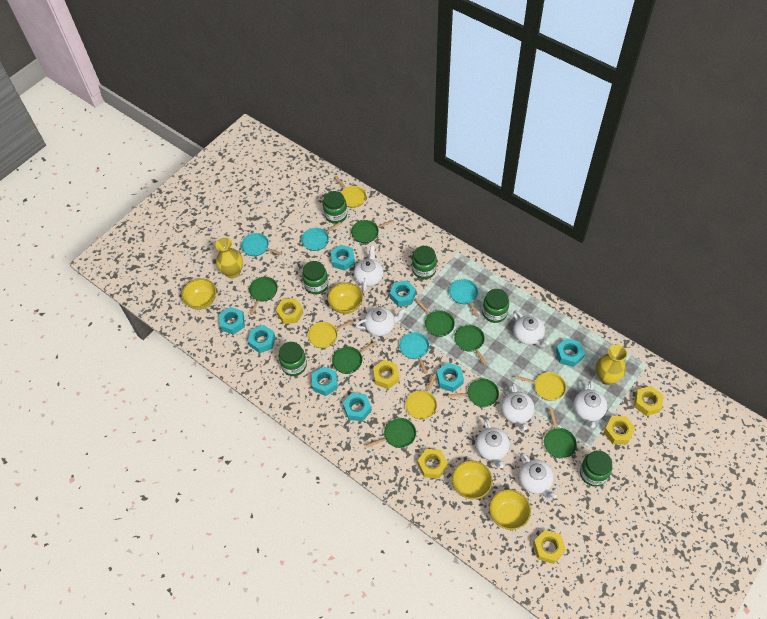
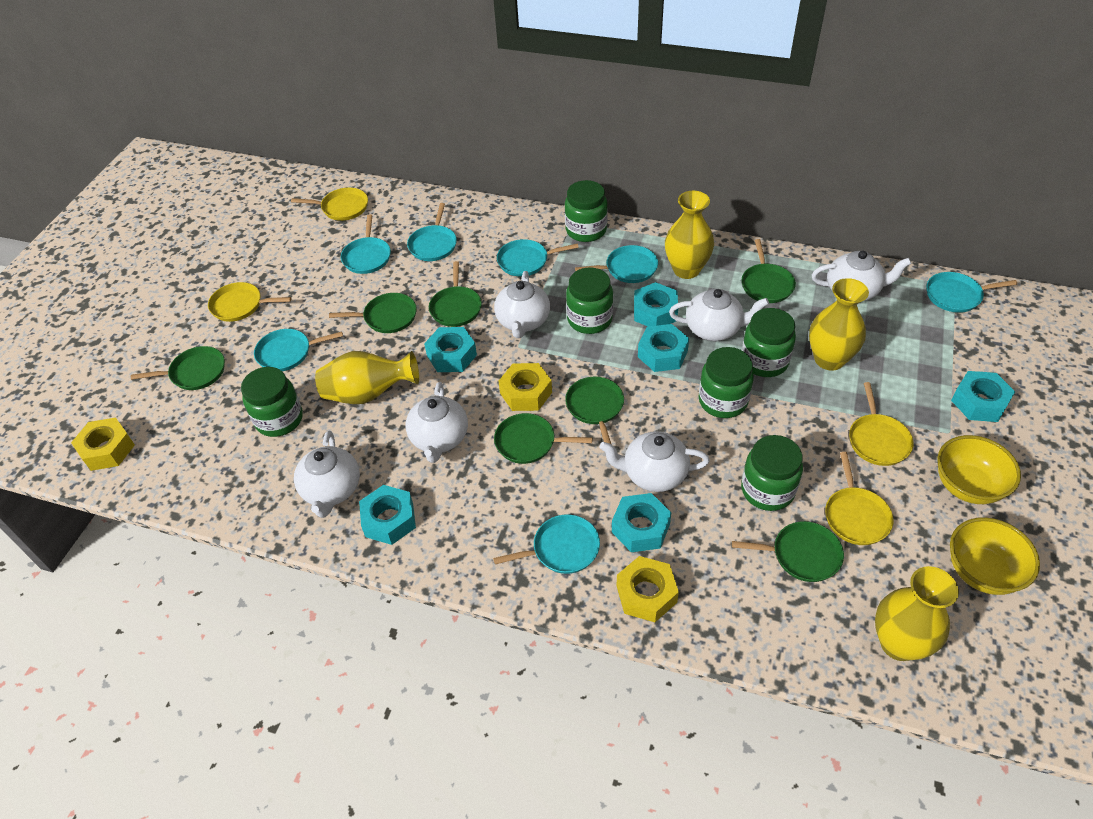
green pan: [249,277,278,315] [332,341,377,374] [351,220,394,243] [366,418,416,448] [416,300,455,337] [448,378,499,407] [454,325,487,365] [544,409,577,459] = 8 -> [131,346,225,390] [329,293,417,333] [429,261,482,327] [494,413,592,464] [565,377,624,445] [732,521,844,582] [742,239,796,303] = 7
turquoise nut: [219,307,245,335] [248,325,275,353] [312,366,338,396] [331,245,355,271] [343,393,372,421] [390,280,416,307] [437,363,464,392] [556,338,585,367] = 8 -> [359,485,416,545] [424,327,477,372] [612,493,671,552] [634,282,678,327] [638,324,689,372] [951,371,1015,422] = 6
turquoise pan: [241,233,282,256] [301,222,341,251] [399,332,429,374] [449,279,479,317] = 4 -> [254,329,343,371] [341,214,391,274] [407,203,457,261] [493,514,600,574] [497,239,579,277] [575,245,658,283] [926,272,1017,313] = 7
white teapot: [354,245,384,292] [356,307,406,336] [476,419,510,468] [501,383,534,430] [513,311,549,347] [519,453,557,499] [573,380,607,428] = 7 -> [294,431,360,518] [406,382,468,463] [494,271,550,338] [600,431,710,492] [669,289,769,341] [812,251,911,301] = 6
yellow bowl: [181,278,216,310] [328,282,363,314] [452,460,493,499] [489,489,531,530] = 4 -> [937,435,1021,504] [950,517,1040,595] = 2
yellow nut: [276,298,303,324] [373,360,399,389] [418,449,448,479] [533,530,566,564] [604,416,636,444] [634,386,663,416] = 6 -> [71,417,135,471] [498,363,552,411] [616,556,679,622] = 3
yellow vase: [215,238,243,278] [596,345,627,385] = 2 -> [315,351,419,404] [665,191,714,279] [809,278,869,371] [875,566,959,661] = 4

